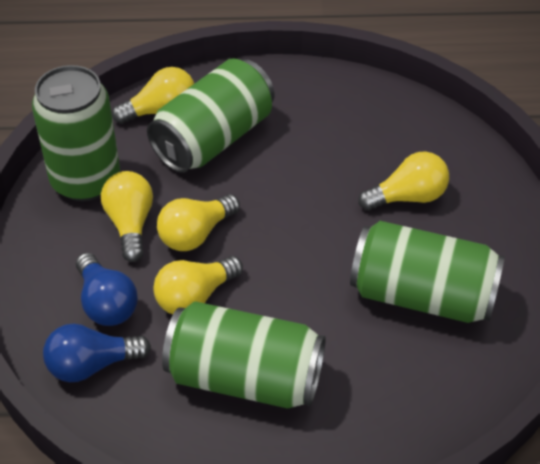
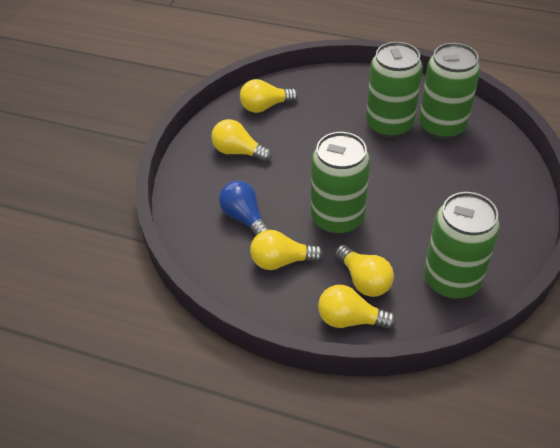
blue light bulb: [43,324,151,382] [76,253,138,326] = 2 -> [219,181,270,236] = 1

